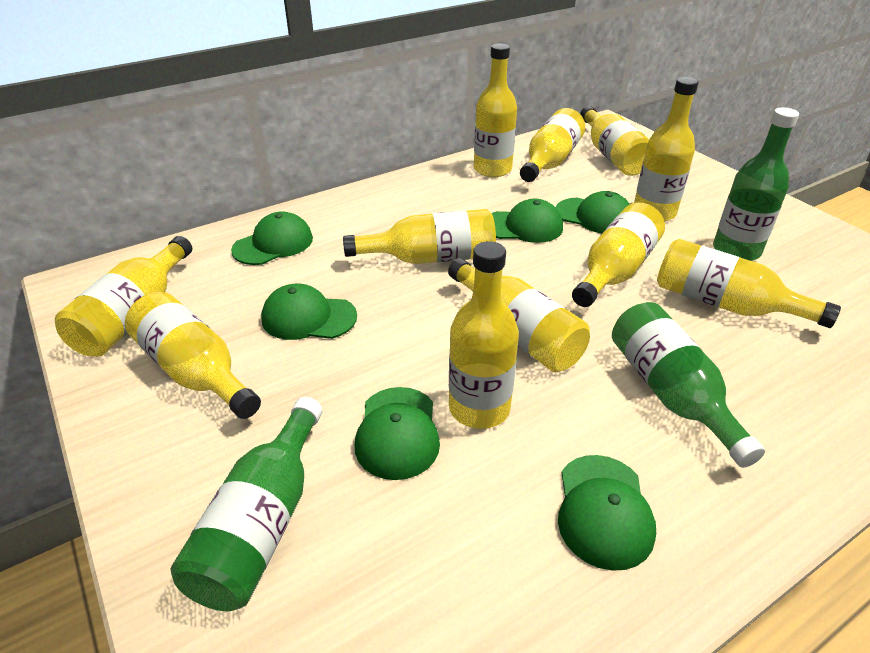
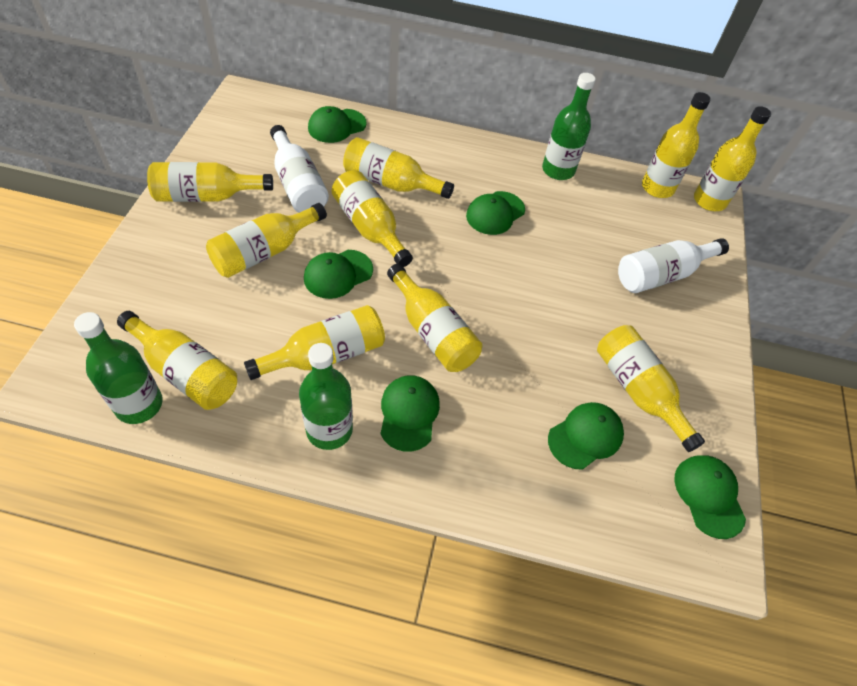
white bottle: none = 0 -> [270,125,329,213] [618,238,729,293] = 2
yellow bottle: [55,236,192,357] [125,292,261,419] [343,209,496,264] [448,258,590,372] [449,241,519,429] [474,44,517,177] [520,108,585,182] [572,202,665,307] [580,106,649,176] [634,77,698,222] [657,239,841,328] = 11 -> [117,311,237,410] [147,162,273,202] [206,203,327,278] [244,305,385,380] [332,170,413,267] [343,137,454,199] [387,264,482,372] [597,325,705,452] [642,92,711,198] [694,106,771,211] = 10

